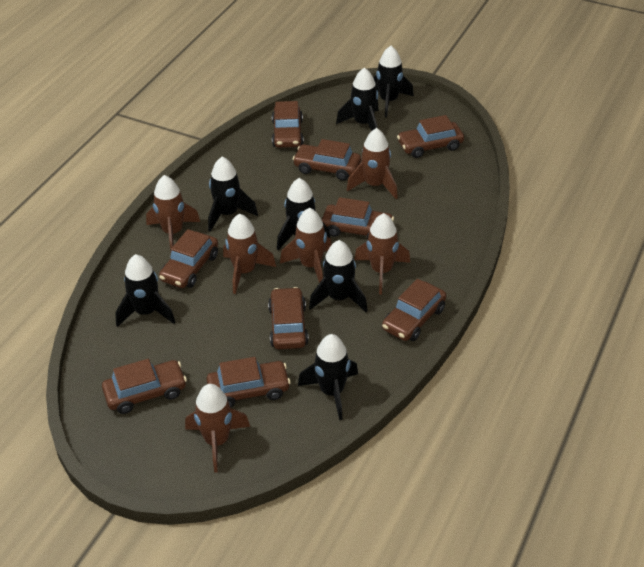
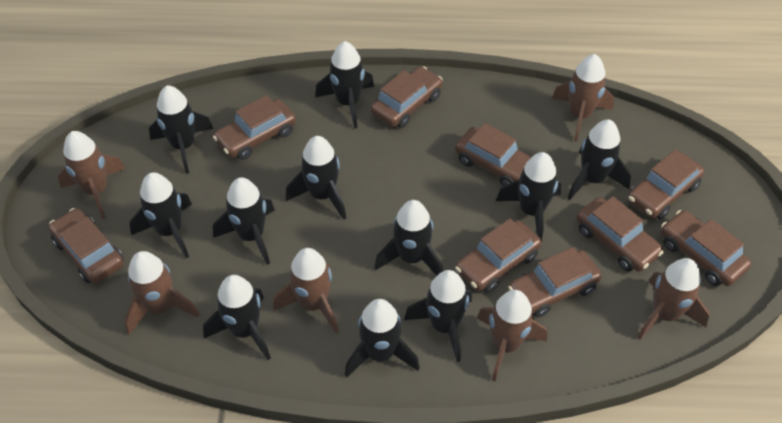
black rocket: [115,254,175,327] [208,157,258,232] [277,178,330,250] [298,334,358,420] [309,240,368,312] [336,67,379,131] [373,46,414,117] = 7 -> [129,172,192,258] [149,85,213,174] [203,275,271,360] [213,177,275,265] [285,136,346,219] [315,41,374,128] [345,299,420,377] [374,200,443,276] [404,270,472,362] [496,152,561,242] [567,119,631,200] = 11

